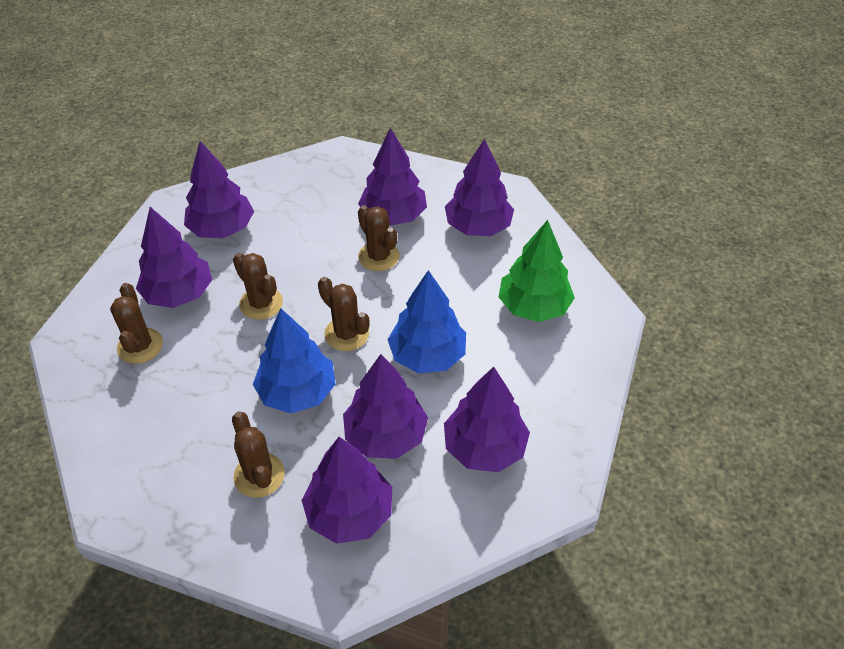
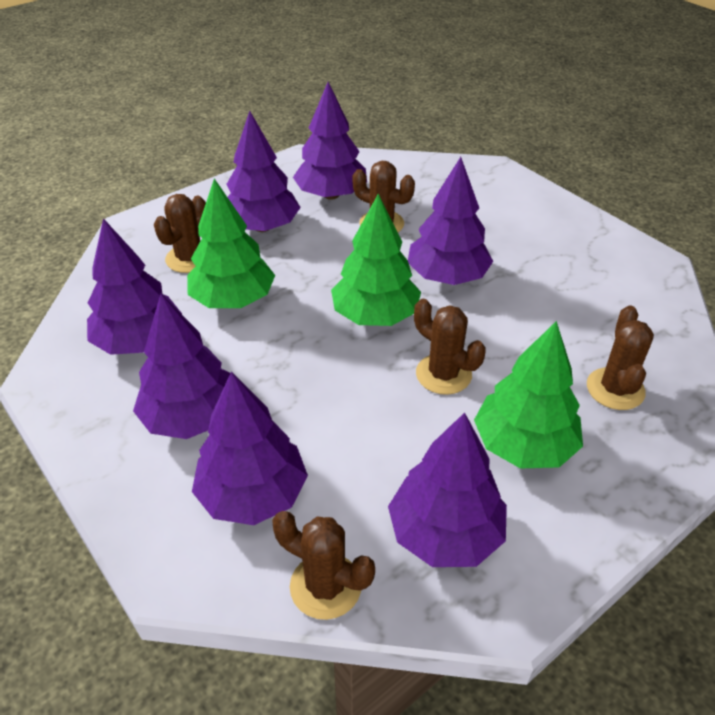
blue tree: [253,309,336,413] [387,270,466,373] = 2 -> none = 0
green tree: [499,220,575,322] = 1 -> [187,178,275,308] [331,194,421,326] [474,321,583,469] = 3

